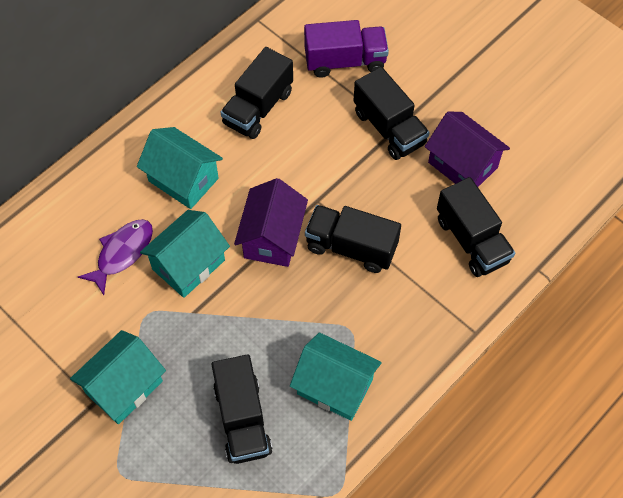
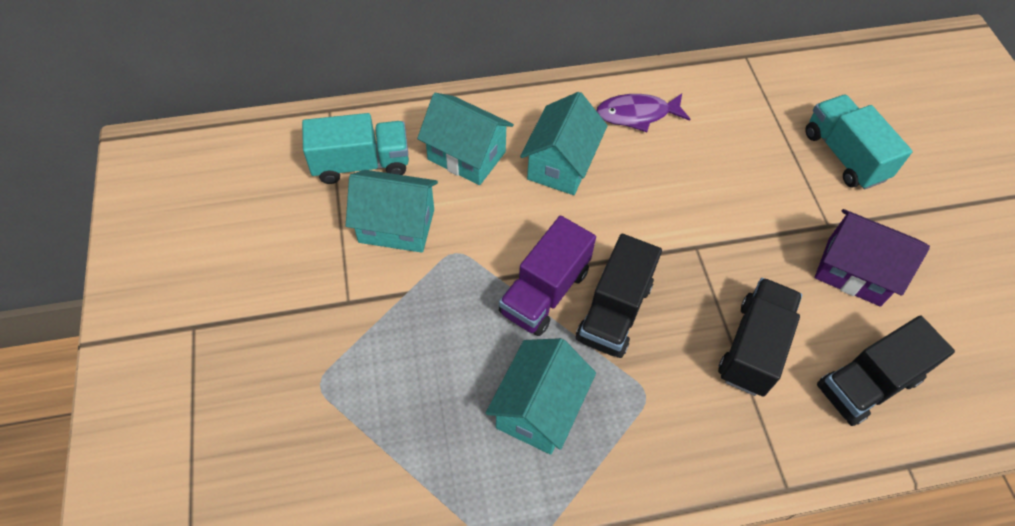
black truck: [211,354,273,464] [220,47,293,139] [305,205,401,273] [354,67,430,160] [437,177,515,277] = 5 -> [576,234,662,358] [718,278,802,397] [817,315,955,426] = 3
purple house: [234,178,308,267] [425,111,510,187] = 2 -> [815,209,930,307] = 1
turquoise truck: none = 0 -> [302,113,409,184] [805,95,913,190] = 2

